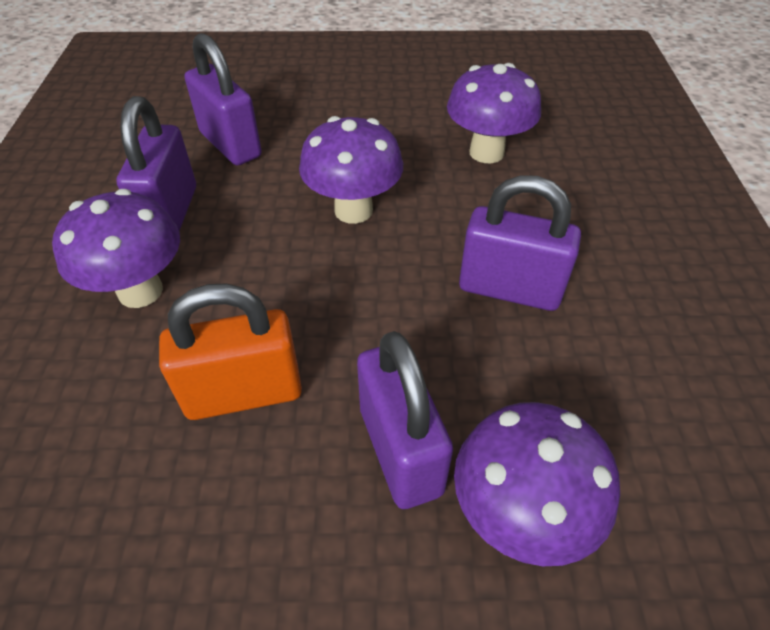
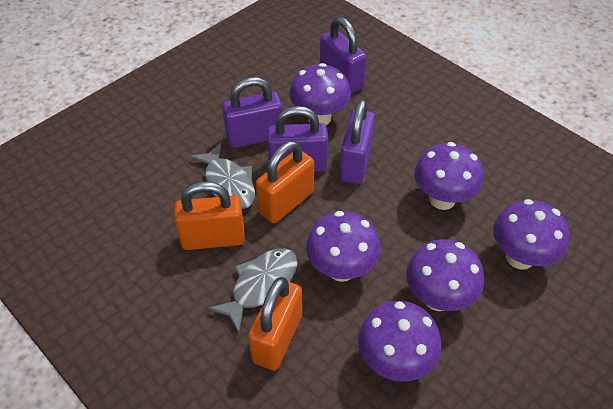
grey fish: none = 0 -> [189,143,255,209] [208,248,297,333] = 2
orange padlock: [159,284,302,420] = 1 -> [174,181,245,250] [248,277,302,371] [256,141,314,223] = 3
purple mushroom: [52,189,180,308] [299,116,403,224] [447,63,541,163] [454,402,620,566] = 4 -> [289,63,351,125] [306,211,381,282] [358,301,441,382] [406,239,484,311] [414,142,483,210] [493,199,569,270] = 6

